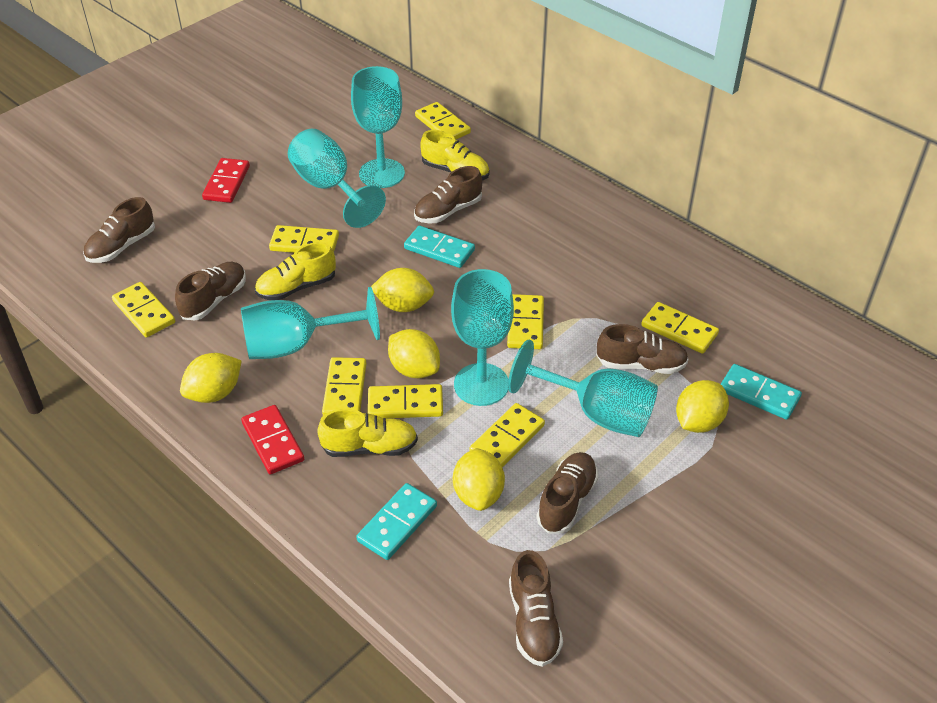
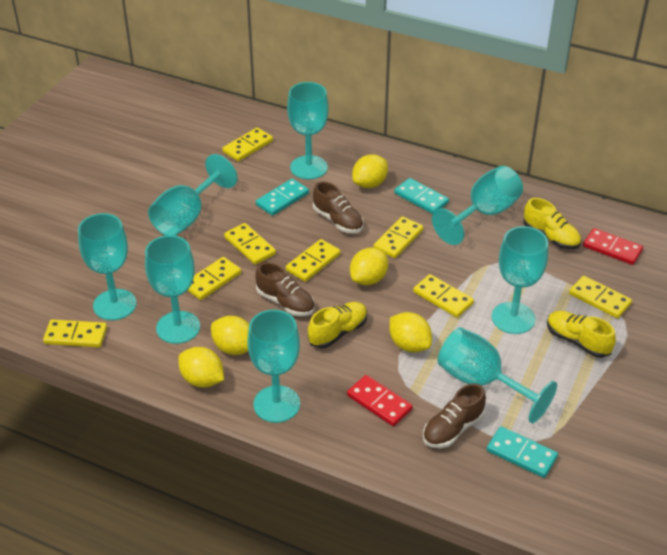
brown shoe: [83,197,155,263] [175,262,246,320] [414,166,482,223] [509,550,563,667] [536,452,598,534] [596,324,689,374] = 6 -> [255,262,315,316] [313,182,364,233] [423,383,486,448] = 3
turquoise goblet: [241,287,380,359] [288,129,386,228] [351,66,405,188] [451,269,514,406] [508,340,658,437] = 5 -> [78,213,136,320] [145,235,200,344] [148,154,237,236] [247,310,300,423] [287,82,329,179] [432,166,523,245] [438,328,557,423] [492,226,548,334] = 8

